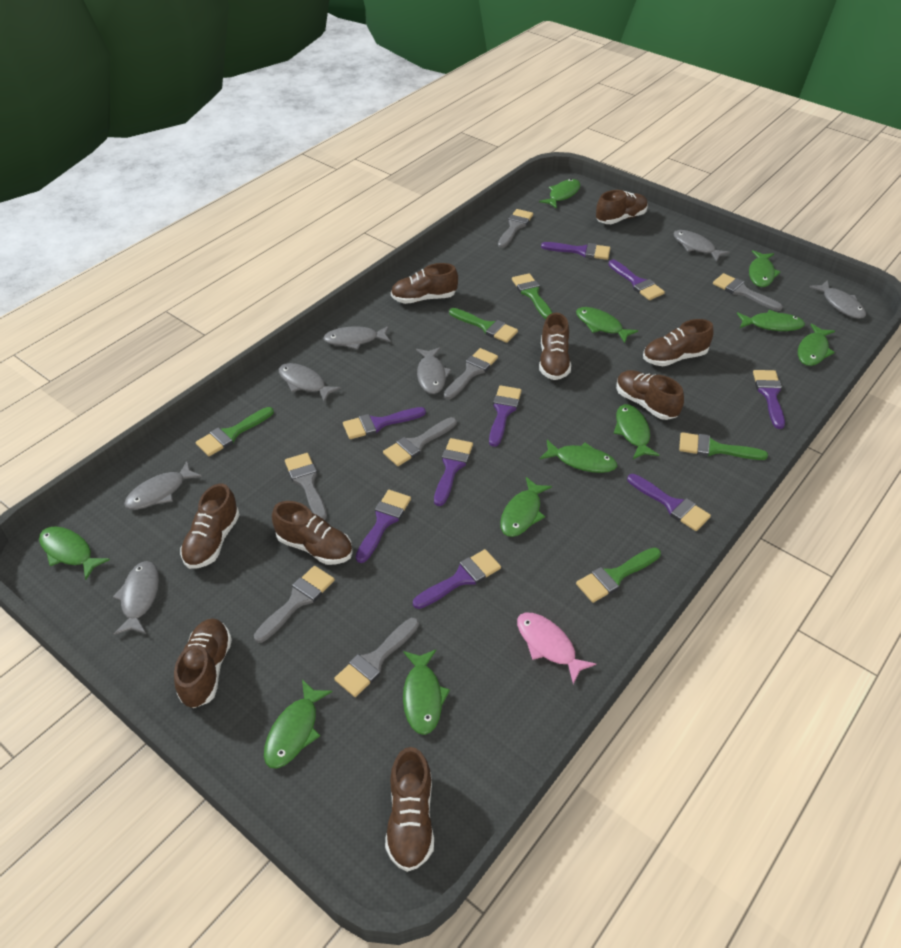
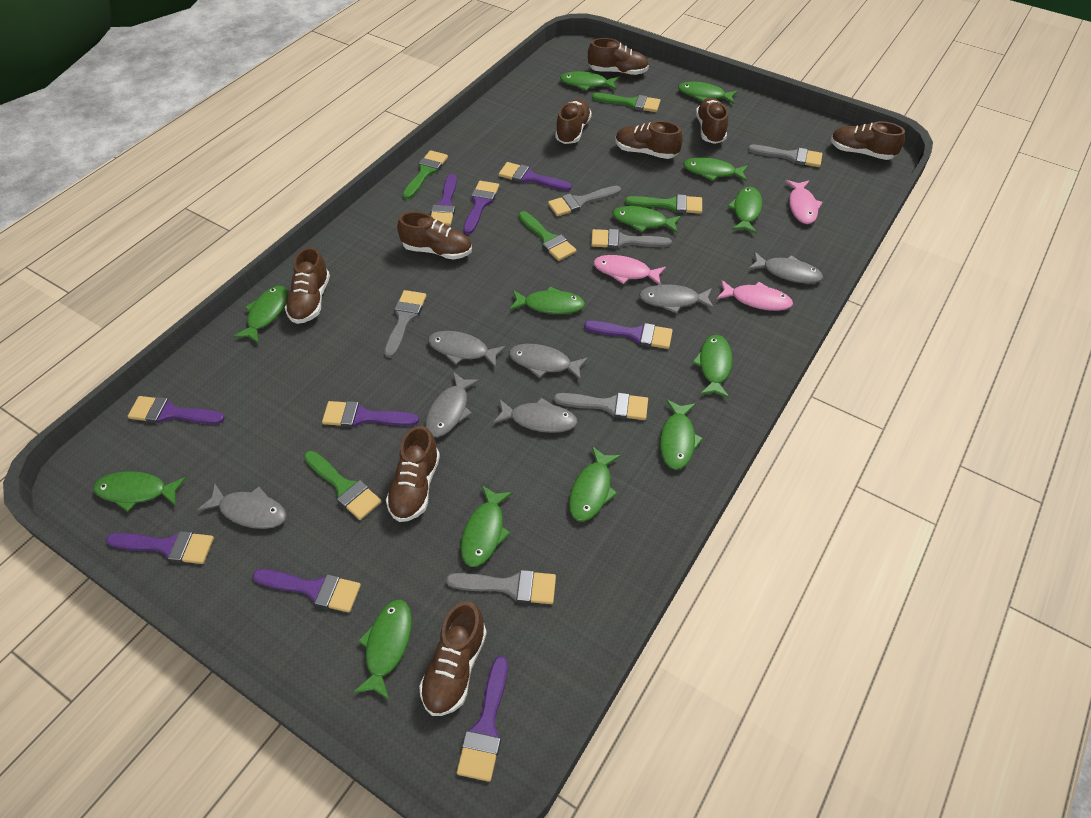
green fish: [39,526,110,580] [264,680,333,768] [403,649,450,735] [500,477,552,537] [539,179,580,209] [540,440,617,473] [576,307,638,343] [614,404,659,459] [737,310,805,331] [749,250,781,287] [798,323,835,366] = 11 -> [93,471,186,512] [233,286,288,343] [353,599,412,700] [461,485,513,567] [510,286,585,314] [560,71,618,91] [569,446,621,521] [612,206,681,233] [660,400,703,470] [678,82,738,104] [683,158,748,181] [692,335,733,398] [728,187,762,234] = 13
grey brush: [254,566,335,643] [285,453,327,520] [334,618,419,697] [383,417,457,466] [444,348,498,400] [498,209,533,248] [713,273,783,311] = 7 -> [384,290,427,358] [446,570,556,604] [548,186,621,216] [554,393,648,420] [591,229,672,249] [748,145,822,167] = 6
pink fish: [517,612,596,684] = 1 -> [593,255,666,285] [717,280,793,311] [785,180,823,224] = 3

